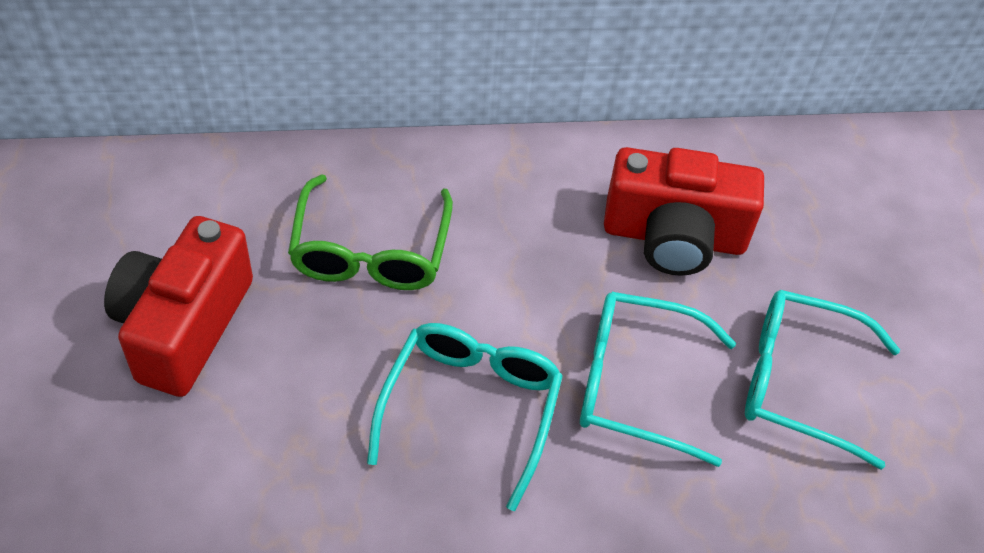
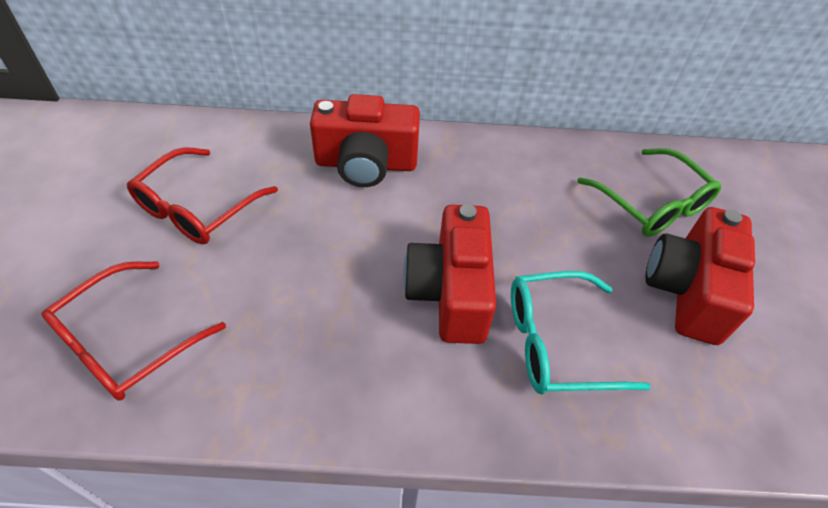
red camera: [104,216,253,397] [604,147,764,276] = 2 -> [310,94,420,187] [403,204,496,344] [645,207,755,345] = 3
red glasses: none = 0 -> [41,262,226,401] [127,147,278,244] = 2
turquoise glasses: [367,323,563,511] [580,292,736,467] [745,290,900,470] = 3 -> [511,271,651,395] = 1

